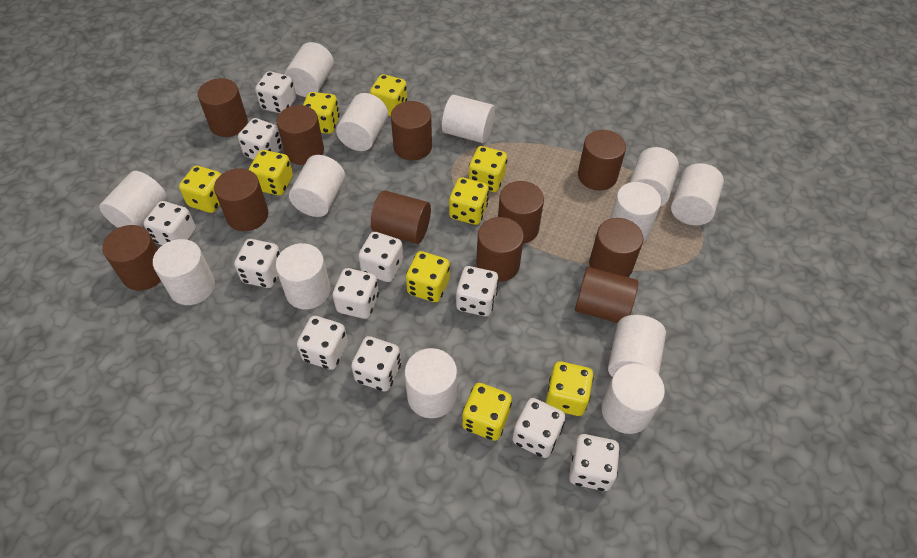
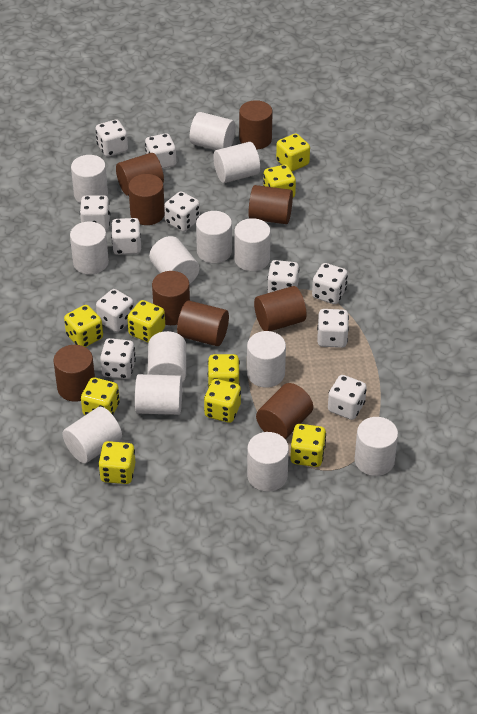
brown cylinder: [102,225,161,291] [198,78,248,137] [214,168,269,231] [277,105,324,165] [371,190,431,244] [391,101,432,161] [476,217,524,282] [498,181,544,244] [575,267,638,323] [578,130,626,191] [589,218,643,277] = 11 -> [53,345,95,402] [116,153,164,196] [128,174,165,225] [152,271,190,325] [177,301,229,346] [239,100,273,149] [249,185,293,224] [254,286,307,331] [256,383,313,439] = 9

